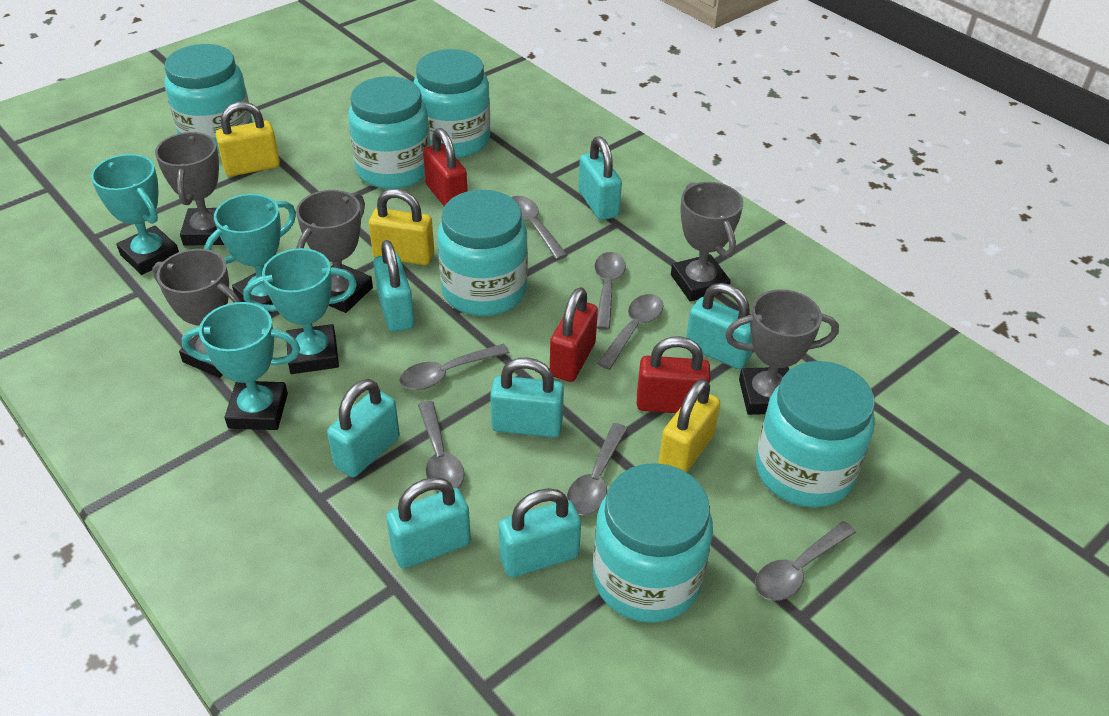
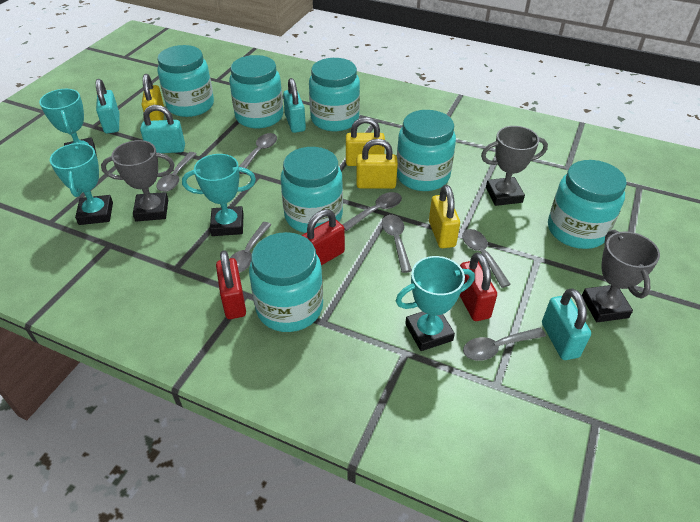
grey trophy: [152,249,241,378] [155,132,224,246] [296,190,373,313] [671,182,743,301] [725,289,839,415] = 5 -> [101,140,175,222] [481,126,548,206] [582,230,660,322] = 3
turquoise jar: [165,44,253,153] [348,76,430,189] [414,49,490,158] [437,190,528,316] [593,463,713,623] [756,361,875,507] = 6 -> [157,45,214,117] [229,55,283,128] [249,232,323,332] [281,147,343,233] [309,58,360,131] [397,110,456,191] [548,160,627,249] = 7
turquoise padlock: [327,379,400,477] [373,240,414,332] [386,477,471,569] [490,357,564,438] [499,488,581,577] [578,136,622,220] [686,283,752,369] = 7 -> [96,79,120,134] [140,105,185,153] [283,78,306,133] [542,288,591,360] = 4
yellow padlock: [216,102,280,176] [369,189,434,265] [659,379,720,473] = 3 -> [142,74,164,121] [346,117,385,166] [356,139,398,189] [429,185,460,248] = 4

